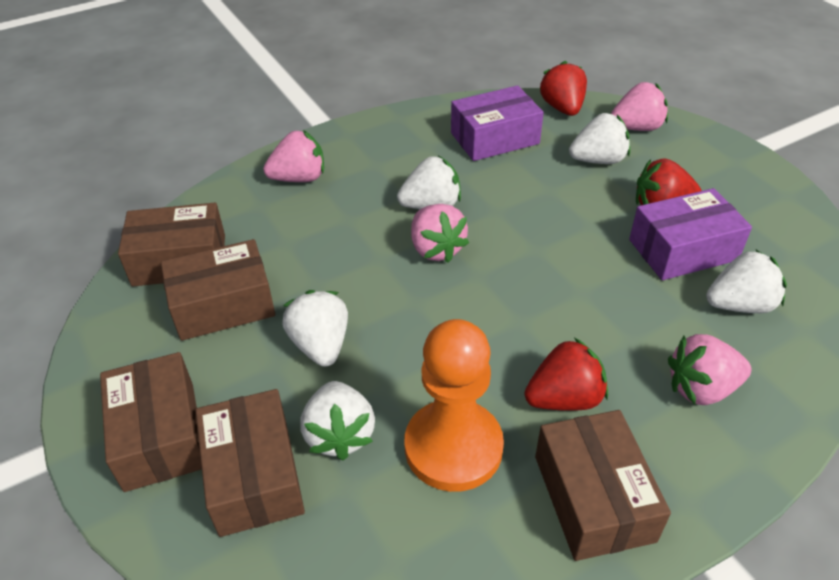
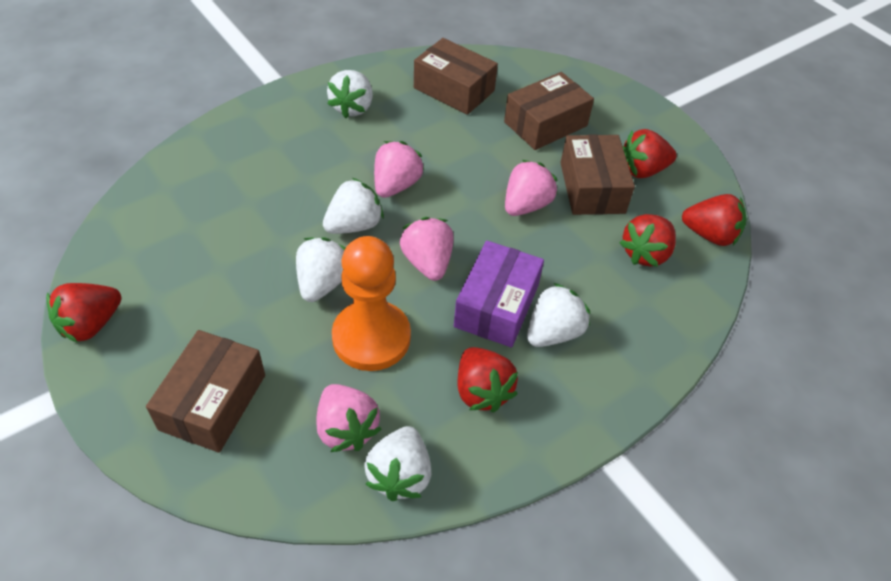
brown box: [100,352,202,492] [118,203,225,286] [161,239,275,341] [195,389,305,537] [535,410,671,561] = 5 -> [146,330,265,453] [414,38,498,115] [504,72,594,150] [560,134,635,215] = 4
purple box: [451,85,544,161] [629,188,752,280] = 2 -> [454,241,544,347] = 1
red strawberry: [524,338,608,411] [540,61,587,116] [636,158,702,205] = 3 -> [46,283,122,343] [458,347,518,413] [619,214,676,267] [623,129,677,178] [682,194,747,246] = 5

